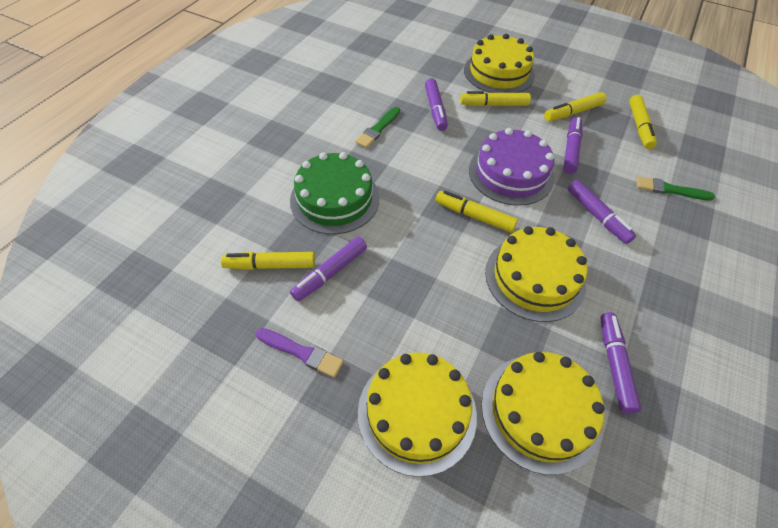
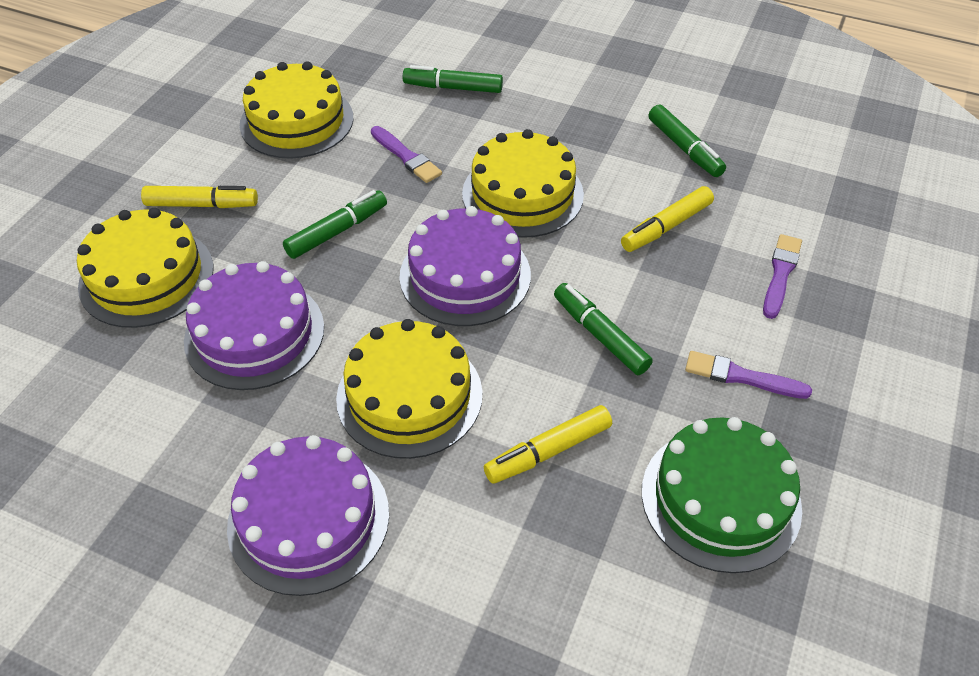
green brush: [355,107,400,148] [637,176,715,201] = 2 -> none = 0
green marker: none = 0 -> [283,190,387,259] [403,65,503,93] [554,283,653,375] [648,104,726,177] = 4
purple brush: [256,328,344,378] = 1 -> [371,126,442,183] [685,351,812,399] [763,234,802,319] = 3
purple cake: [469,128,554,206] = 1 -> [184,261,324,390] [227,435,389,596] [399,206,531,326] = 3
purple marker: [290,237,367,301] [425,78,448,131] [563,117,583,174] [567,180,636,244] [600,312,641,414] = 5 -> none = 0
yellow marker: [221,252,315,270] [436,191,518,233] [460,91,531,106] [544,92,607,121] [629,95,657,149] = 5 -> [141,186,258,208] [484,405,612,483] [621,186,714,252] = 3

